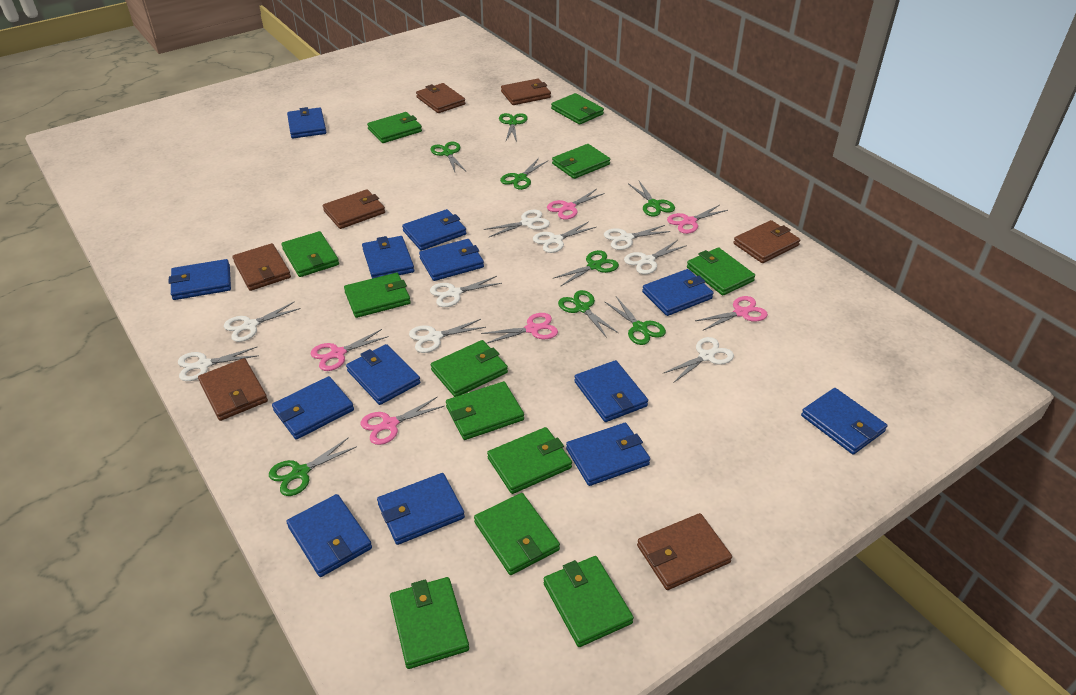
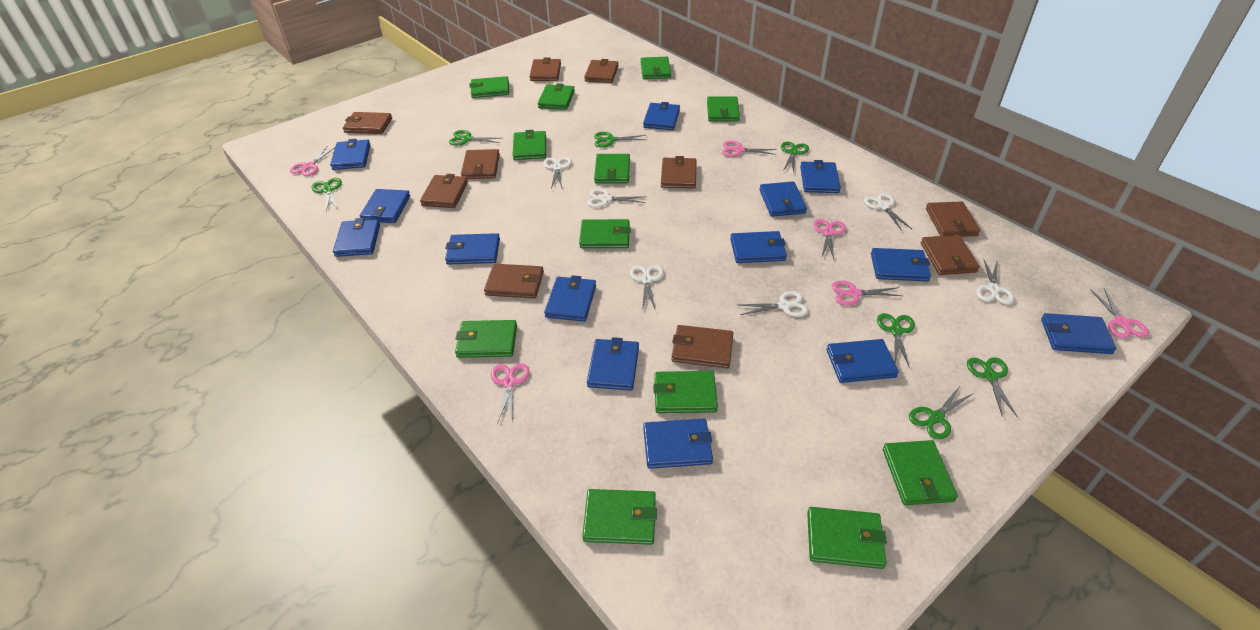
blue wallet: [169,259,231,300] [272,376,354,439] [287,107,326,138] [287,494,372,577] [346,344,420,405] [362,236,414,278] [377,473,465,545] [402,209,466,251] [419,239,484,281] [566,423,650,486] [574,360,648,422] [642,269,714,316] [801,388,887,455] = 13 -> [330,139,370,170] [333,218,380,257] [360,189,410,223] [445,233,500,265] [544,275,596,322] [587,337,639,391] [643,102,680,130] [643,419,713,469] [730,231,787,263] [759,181,807,217] [800,160,841,193] [826,339,899,383] [871,248,931,282] [1041,313,1116,354] = 14
brown wallet: [198,358,268,421] [232,243,291,291] [323,189,385,229] [416,83,465,113] [501,79,551,105] [637,513,732,590] [733,220,800,263] = 7 -> [343,112,392,134] [420,174,468,208] [461,149,500,179] [484,264,544,299] [529,57,561,81] [584,59,619,83] [661,156,696,189] [671,325,733,368] [921,235,980,275] [926,202,980,237] = 10
green scissors: [269,437,357,496] [430,142,467,172] [499,113,528,142] [500,158,549,190] [552,250,619,286] [558,290,618,338] [604,296,666,345] [628,181,675,217] = 8 -> [312,178,342,211] [449,130,501,146] [594,132,646,147] [781,142,809,172] [877,313,915,368] [909,386,974,439] [967,357,1018,418] = 7
white scissors: [178,347,259,381] [224,301,301,342] [409,319,486,353] [430,276,502,307] [484,210,550,237] [533,222,596,253] [604,225,671,250] [624,240,687,274] [664,337,734,383] = 9 -> [543,157,572,189] [587,189,646,208] [630,265,664,311] [739,291,808,317] [864,193,912,231] [976,260,1014,305] = 6

